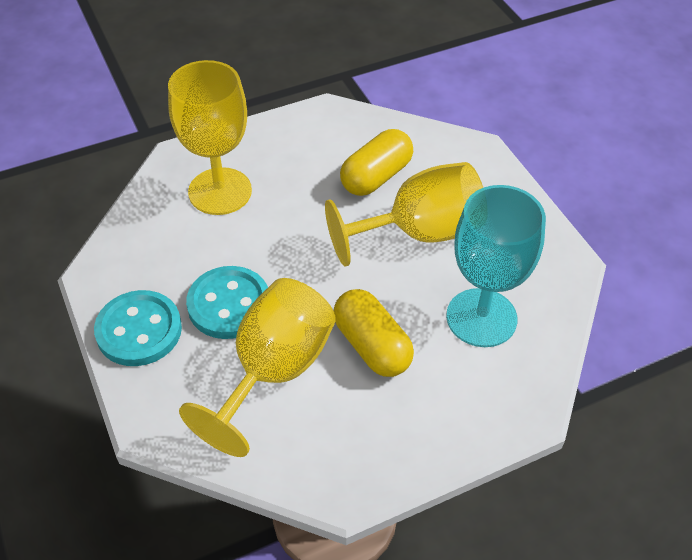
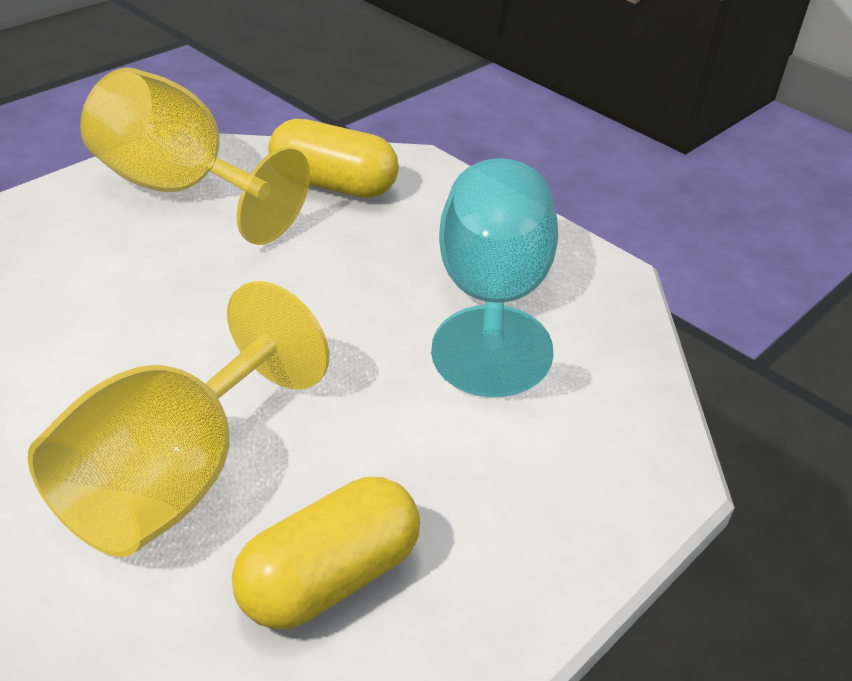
turquoise button: [94,290,182,366] [186,266,268,339] = 2 -> none = 0
yellow goblet: [168,60,252,215] [179,278,336,457] [325,162,483,266] = 3 -> [28,281,330,557] [80,68,310,245] = 2

